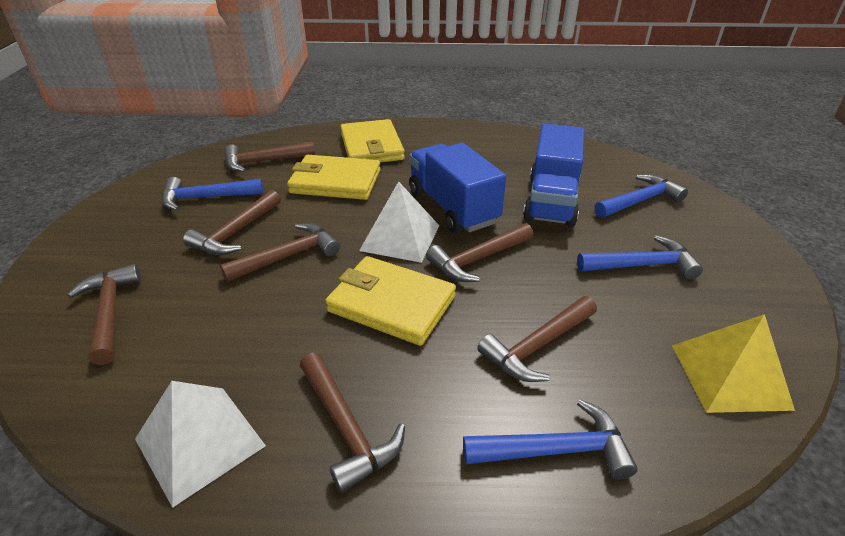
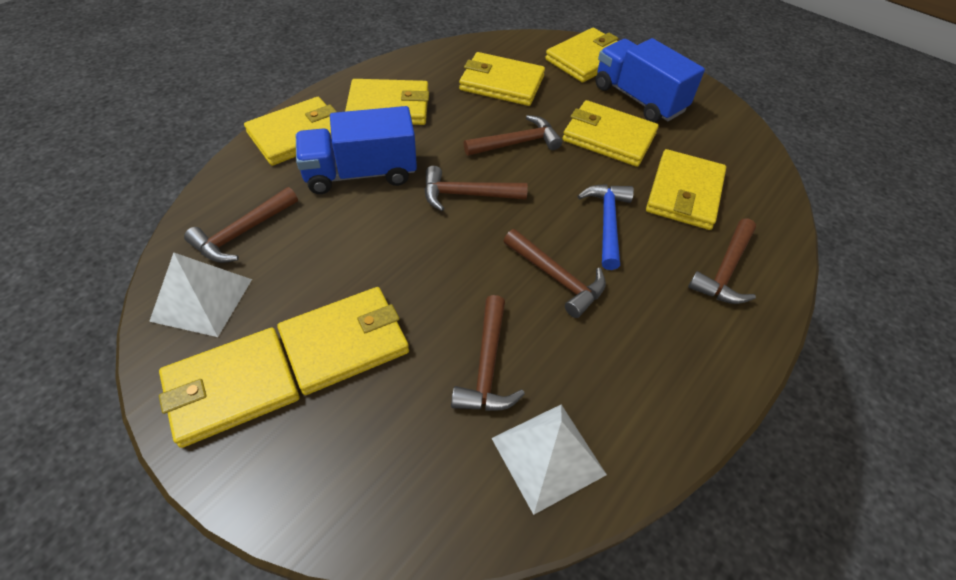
blue hammer: [162,177,264,211] [463,399,638,480] [577,235,703,279] [594,174,688,218] = 4 -> [578,184,634,270] = 1
brown hammer: [67,264,141,365] [183,190,281,255] [220,223,340,282] [225,141,315,172] [300,353,405,493] [426,223,533,282] [477,296,597,382] = 7 -> [184,187,298,263] [424,166,528,211] [451,295,525,411] [464,115,562,156] [504,229,606,318] [688,218,756,304] = 6
yellow pyramid: [672,314,795,413] = 1 -> none = 0
yellow wallet: [287,155,381,200] [325,256,456,346] [340,119,405,162] = 3 -> [159,328,299,448] [244,97,337,166] [277,287,409,395] [345,79,429,125] [459,52,545,106] [545,28,618,83] [563,100,659,167] [646,149,726,230] = 8

